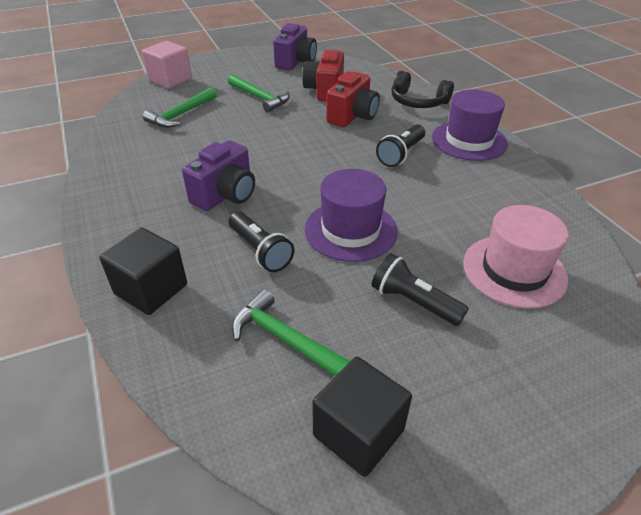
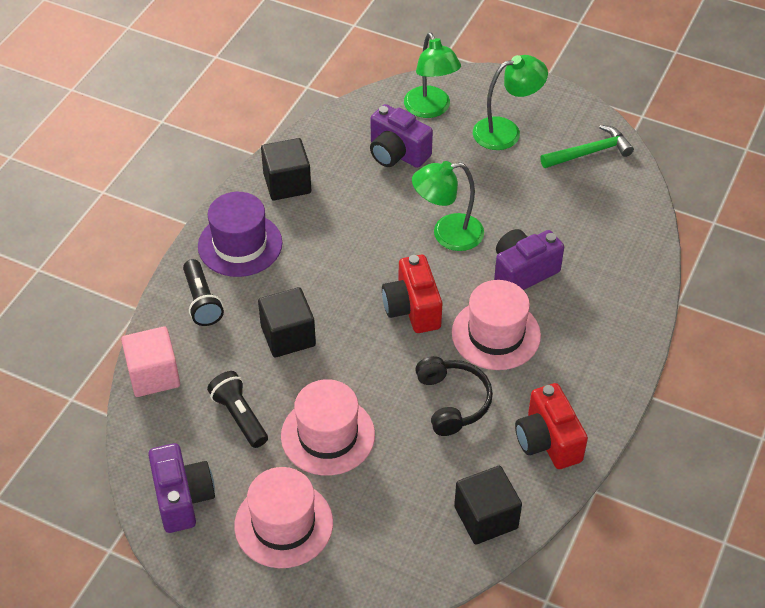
black cube: [99,228,187,315] [312,357,412,477] = 2 -> [258,287,316,357] [261,138,311,200] [454,466,522,544] = 3
black flashlight: [229,211,294,272] [372,253,469,326] [376,124,425,167] = 3 -> [183,259,224,326] [207,371,268,448] = 2
green hammer: [143,87,217,128] [228,74,290,112] [232,289,350,376] = 3 -> [540,125,634,168] = 1
green lamp: none = 0 -> [404,32,461,118] [412,161,484,251] [473,55,548,150] = 3
pink hat: [463,205,568,309] = 1 -> [234,467,333,568] [281,379,375,476] [452,280,541,370] = 3
purple camera: [182,140,255,211] [273,23,317,70] = 2 -> [148,443,215,533] [370,104,433,168] [494,229,564,290] = 3
purple hat: [305,169,398,262] [432,90,508,161] = 2 -> [198,192,282,277] = 1

